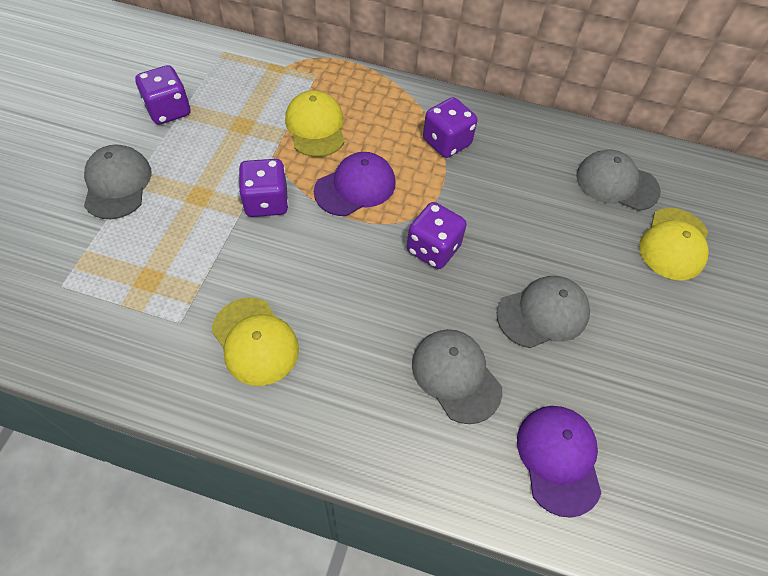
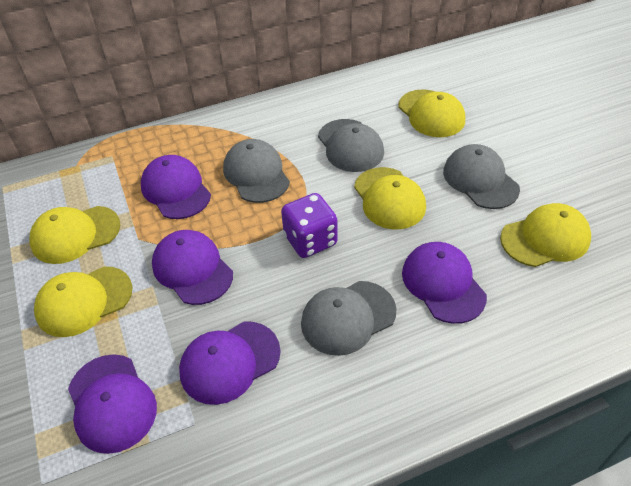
purple cap: [314,152,395,216] [517,406,602,518] = 2 -> [68,354,157,454] [141,155,211,219] [152,230,233,305] [179,322,281,405] [402,242,487,324] = 5
purple dice: [135,65,190,125] [238,159,289,217] [407,202,467,269] [423,97,477,158] = 4 -> [281,193,338,258] = 1
yellow cap: [212,297,299,386] [285,90,345,157] [639,208,709,280] = 3 -> [29,206,120,264] [34,266,132,337] [354,167,426,229] [398,89,465,137] [500,203,591,267] = 5

